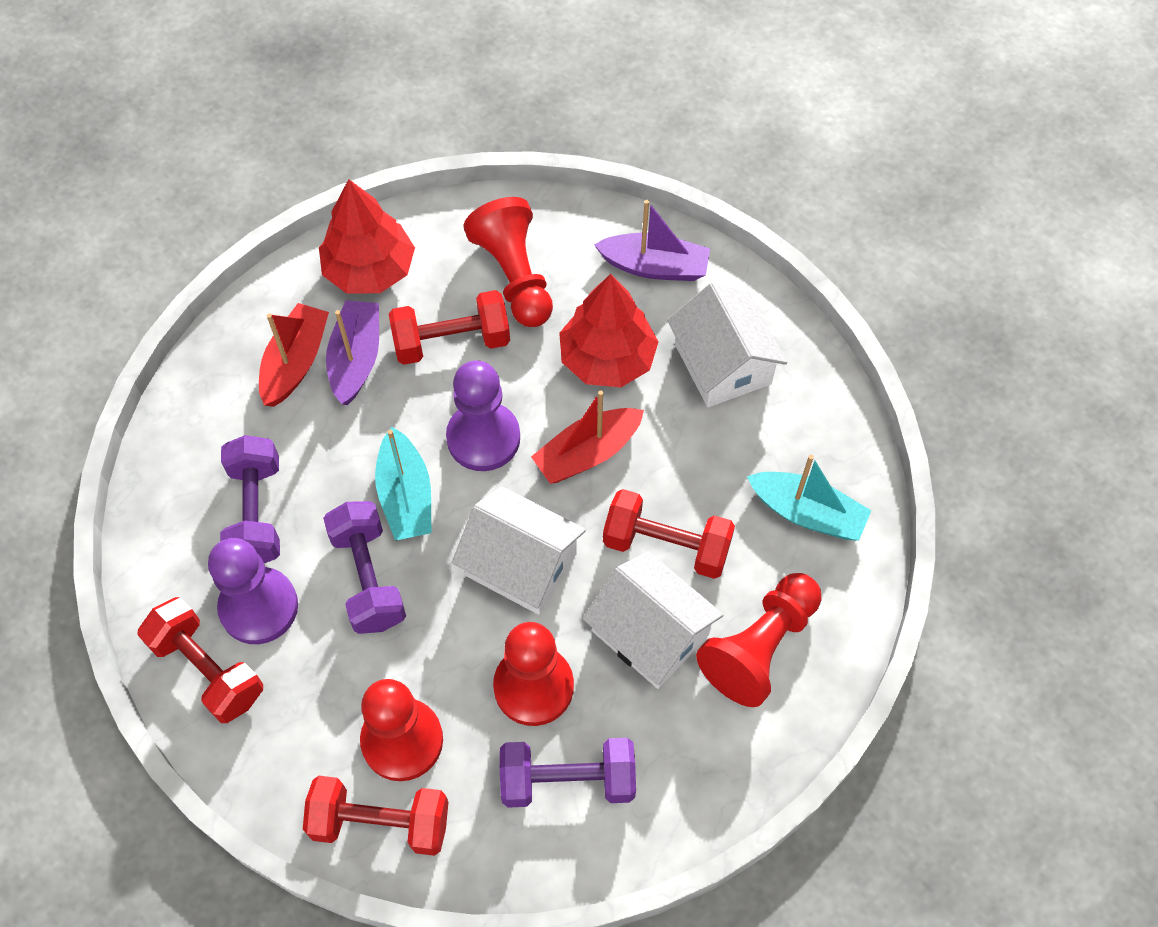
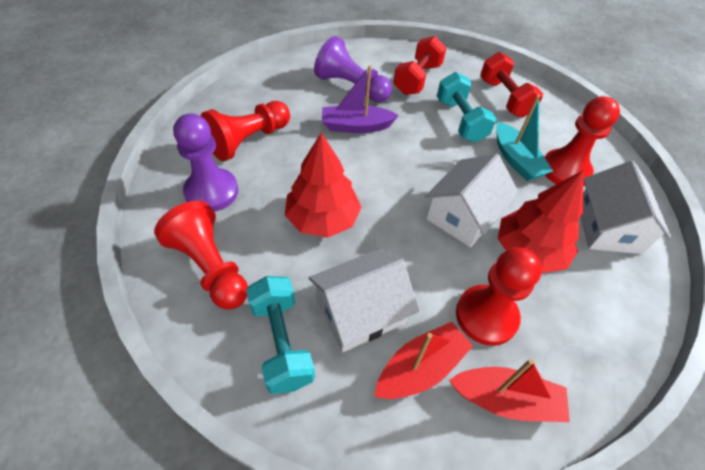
purple boat: [326,300,379,405] [594,200,710,281] = 2 -> [322,65,399,133] = 1
purple dumbbell: [220,435,280,563] [323,501,406,634] [500,738,636,808] = 3 -> none = 0
red dumbbell: [137,597,263,723] [303,776,449,856] [389,290,510,365] [603,489,735,579] = 4 -> [393,36,446,95] [480,52,543,118] = 2
turquoise boat: [375,427,431,541] [747,455,872,541] = 2 -> [496,95,553,181] = 1
turquoise dumbbell: none = 0 -> [246,276,315,394] [437,72,496,142] = 2

